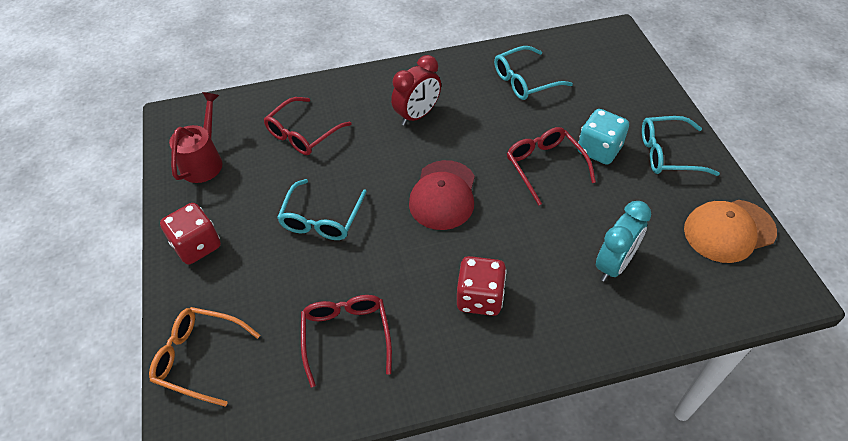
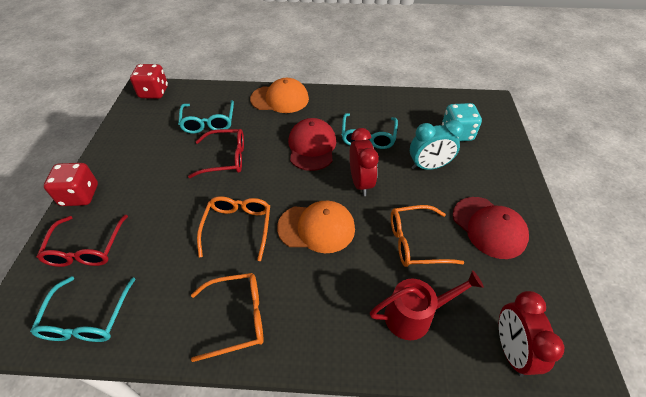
orange cap: [684,200,777,263] = 1 -> [250,78,309,113] [277,201,355,253] = 2
orange glasses: [149,307,260,407] = 1 -> [191,273,264,362] [197,196,270,261] [391,205,464,267] = 3
red cap: [409,160,475,230] = 1 -> [288,118,336,171] [453,197,529,259] = 2
red clock: [391,55,441,126] = 1 -> [349,128,379,196] [499,291,564,377] = 2
red glasses: [264,97,351,155] [301,295,392,387] [507,127,596,206] = 3 -> [37,215,128,267] [188,129,244,178] = 2

